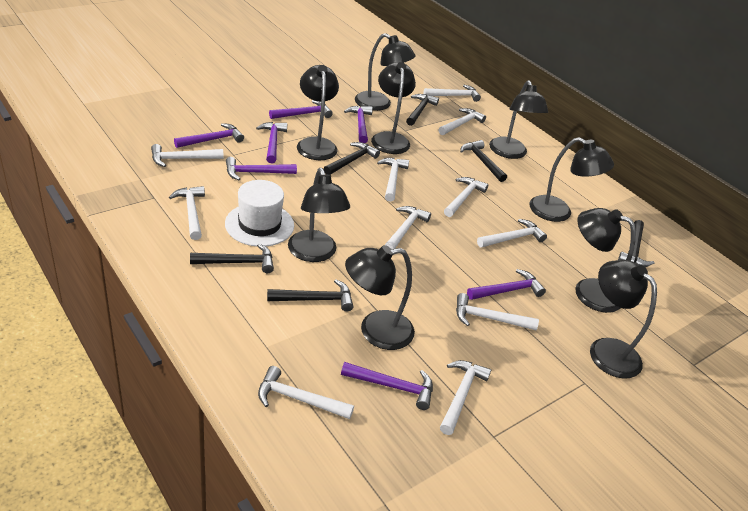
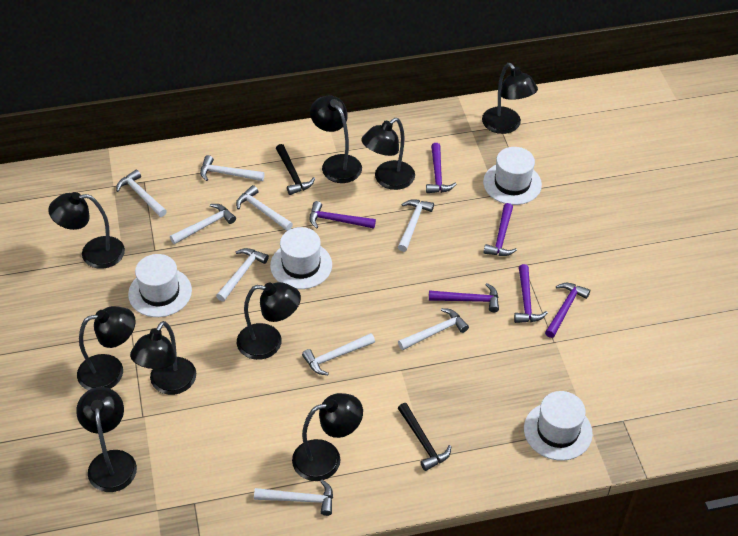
black hammer: [190,244,274,273] [267,280,353,312] [324,142,380,175] [406,94,439,126] [460,140,507,182] [618,220,654,267] = 6 -> [276,144,315,195] [398,403,451,471] = 2
purple hammer: [174,123,244,148] [226,157,297,180] [256,122,287,164] [269,100,333,119] [341,362,433,410] [344,106,373,143] [467,269,546,300] = 7 -> [309,201,376,229] [426,143,456,193] [429,283,499,312] [483,203,517,256] [514,264,548,323] [545,283,590,338] = 6
white hammer: [151,144,224,167] [169,186,205,240] [258,366,354,419] [377,158,409,202] [385,206,431,249] [424,85,481,102] [439,108,486,135] [440,360,491,435] [444,177,488,217] [456,293,539,330] [477,219,547,248] = 11 -> [116,169,167,217] [170,204,236,244] [200,155,265,181] [216,248,269,302] [236,185,293,231] [254,480,333,516] [302,333,375,375] [398,199,434,252] [398,308,469,350] = 9
white hat: [225,180,294,247] = 1 -> [128,254,192,317] [270,227,332,289] [483,147,542,205] [524,391,593,461] = 4

